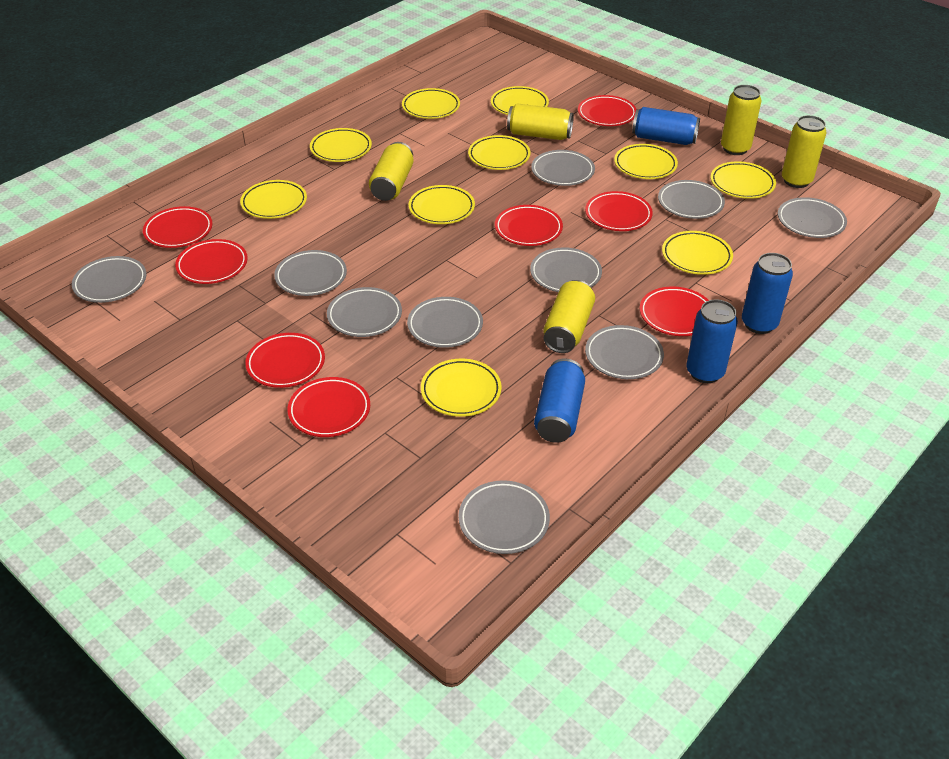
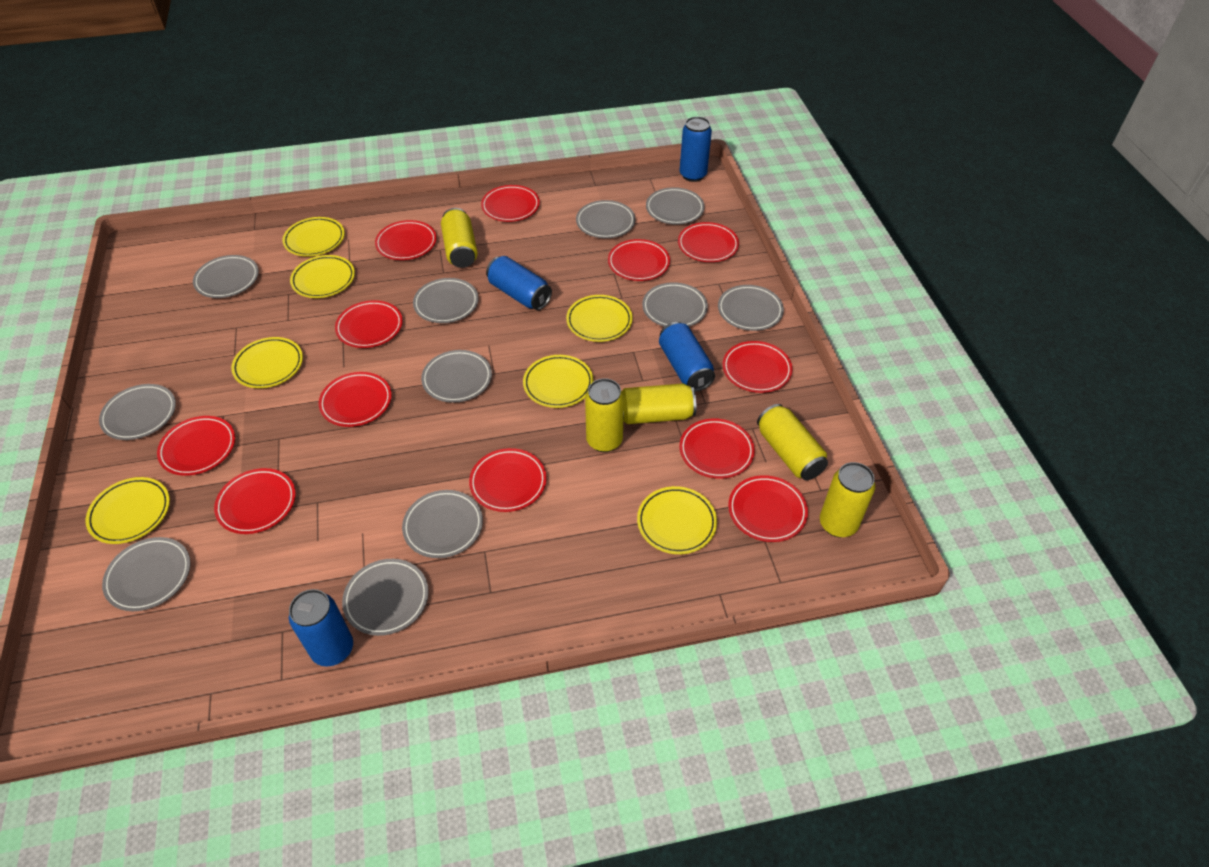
grey plate: [72,256,146,303] [274,250,347,296] [327,287,402,337] [407,297,483,348] [458,480,550,554] [530,247,602,292] [531,150,595,186] [585,325,664,379] [658,180,725,219] [778,197,847,238] = 10 -> [99,384,176,440] [102,537,191,611] [193,255,259,298] [342,559,429,636] [402,490,483,558] [413,278,479,323] [421,350,492,403] [576,200,635,238] [642,282,708,327] [646,187,705,225] [718,285,784,331] = 11
red plate: [143,206,212,248] [175,239,248,284] [245,333,325,388] [287,377,370,437] [495,205,563,246] [578,95,637,126] [585,191,653,231] [640,287,709,336] = 8 -> [157,416,235,476] [214,468,296,534] [319,372,392,427] [335,300,403,348] [375,220,437,260] [469,448,547,512] [481,185,540,222] [608,239,670,281] [678,222,739,262] [679,418,755,479] [723,341,793,393] [728,475,808,542] = 12
yellow plate: [240,180,307,219] [310,128,372,162] [402,88,460,119] [409,185,475,224] [421,359,502,417] [468,135,531,170] [491,86,549,115] [614,144,678,179] [662,231,733,275] [711,161,776,199] = 10 -> [86,477,170,544] [231,337,303,388] [282,217,345,257] [290,255,355,298] [523,355,594,408] [566,295,633,342] [637,486,717,554] = 7

